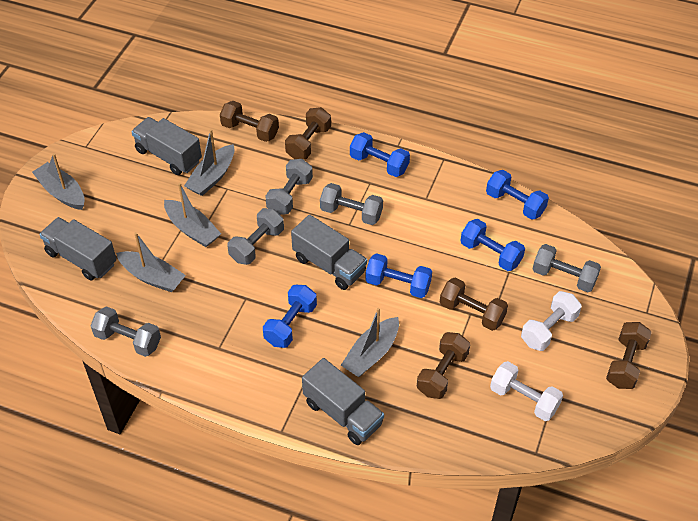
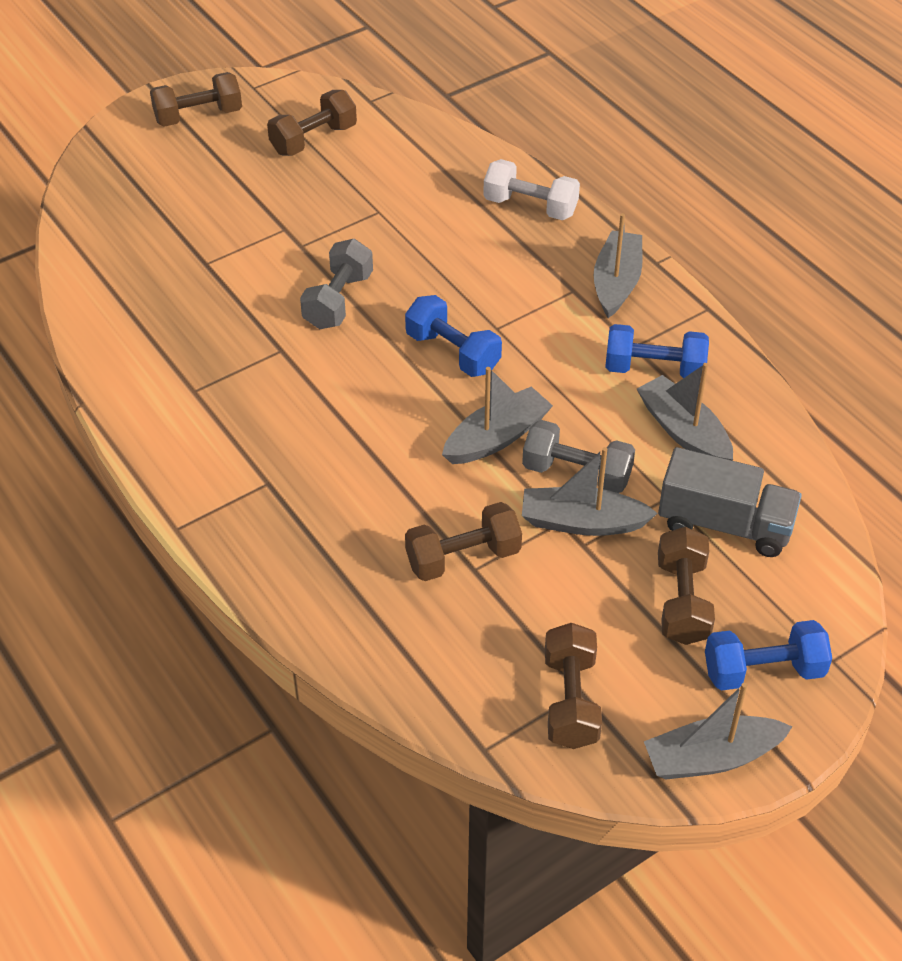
blue dumbbell: [263,285,317,348] [350,132,410,177] [365,253,432,298] [461,219,525,271] [486,170,549,220] = 5 -> [405,295,502,377] [605,324,709,378] [705,620,832,691] = 3
grey dumbbell: [90,306,161,357] [227,208,284,265] [265,159,313,215] [320,183,383,225] [533,244,601,292] = 5 -> [300,239,373,329] [522,420,635,493] = 2
grey truck: [39,217,117,281] [131,117,202,175] [291,215,367,290] [302,358,384,445] = 4 -> [658,447,802,557] = 1
white dumbbell: [490,361,563,421] [521,291,582,351] = 2 -> [483,159,580,220] = 1

